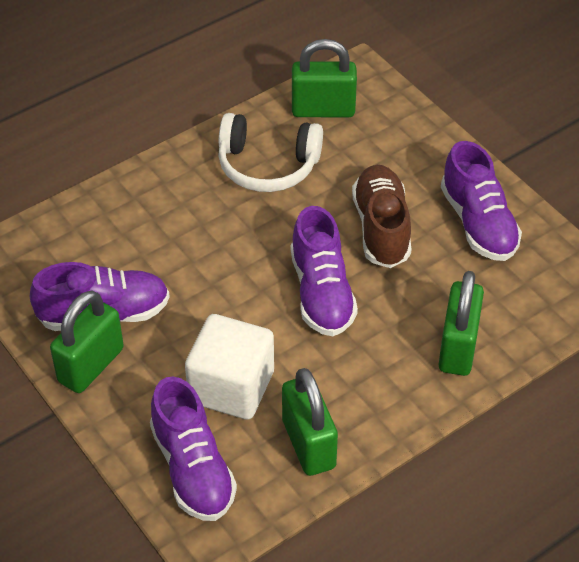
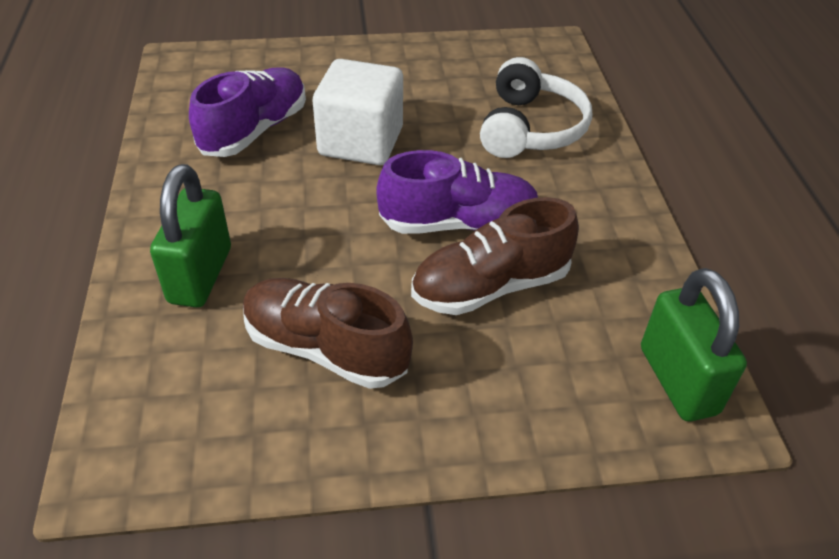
brown shoe: [352,165,411,268] = 1 -> [243,278,413,389] [411,197,579,315] = 2
green padlock: [50,290,124,393] [282,368,338,476] [292,39,357,117] [438,271,484,376] = 4 -> [150,164,231,308] [641,268,747,421] = 2
purple shoe: [30,262,170,331] [150,377,237,521] [291,206,358,336] [441,141,522,261] = 4 -> [189,67,306,157] [376,150,538,234] = 2

